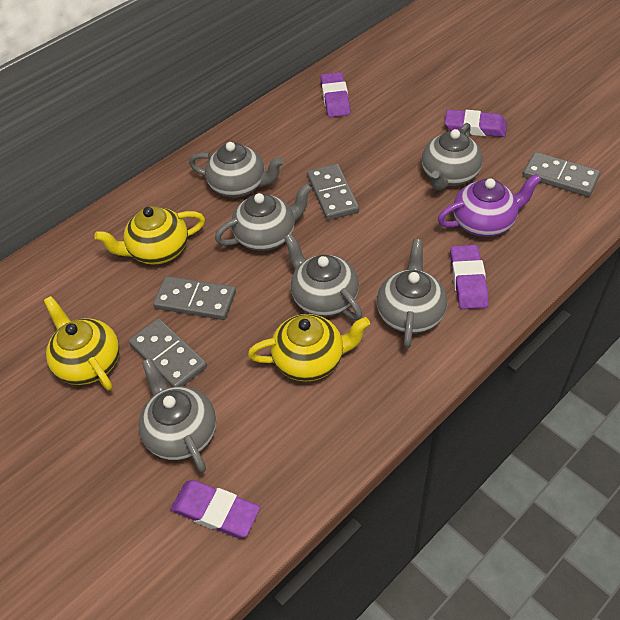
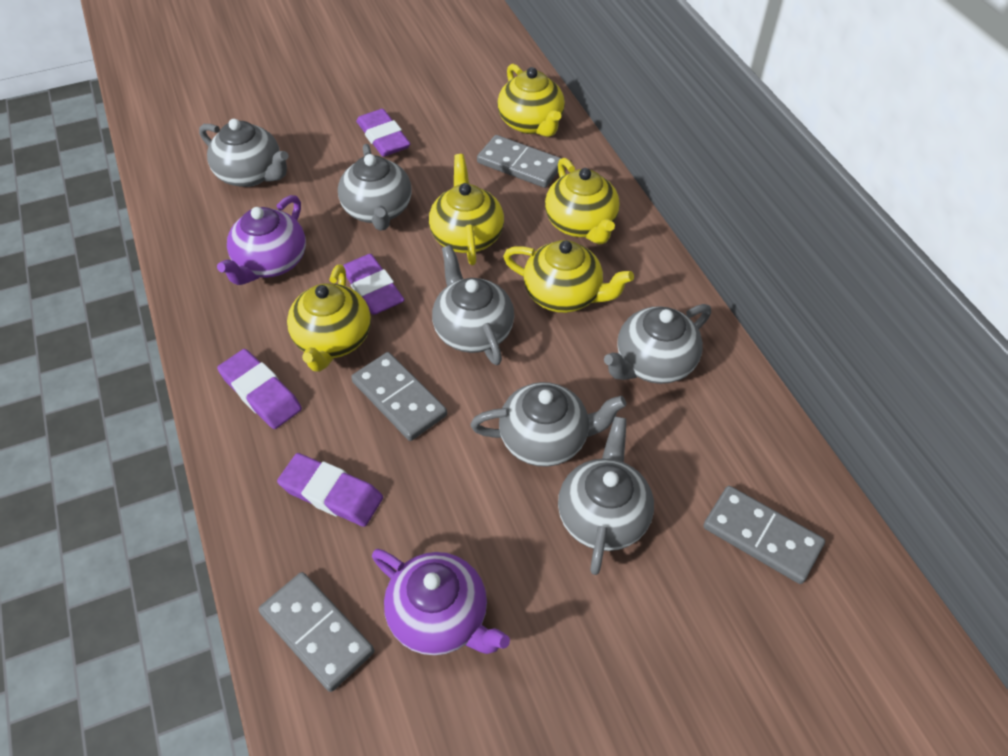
purple teapot: [438,174,541,237] = 1 -> [217,195,306,285] [372,549,510,655] = 2
yellow teapot: [44,296,120,390] [94,206,205,265] [248,314,370,382] = 3 -> [287,264,371,372] [429,154,504,265] [498,64,565,137] [503,240,634,313] [545,158,620,244] = 5

